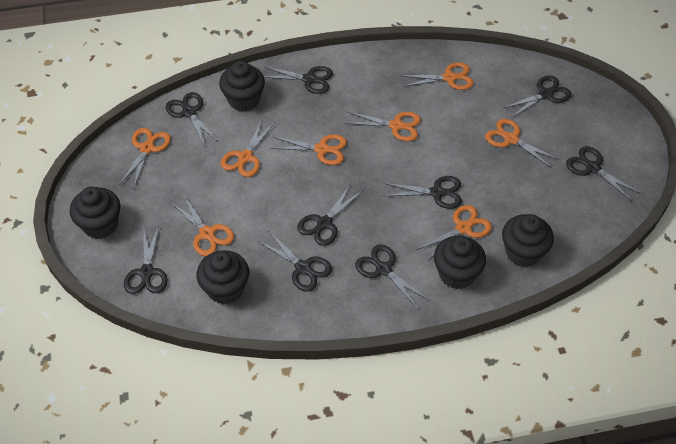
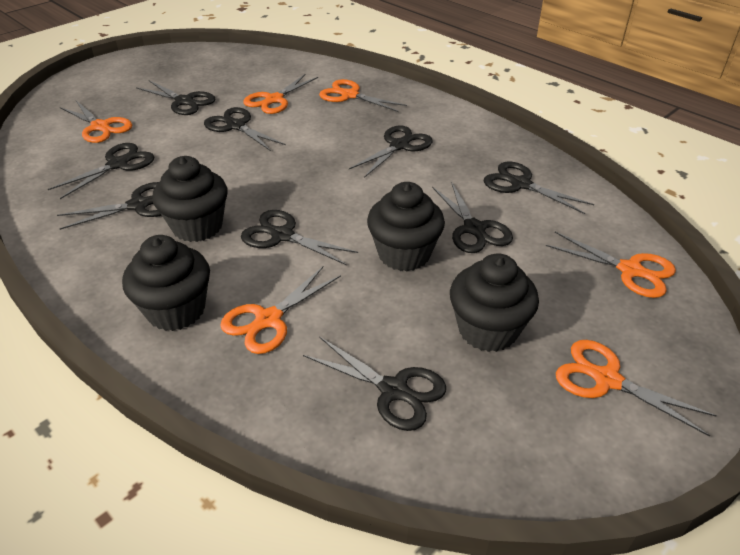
black cupcake: [70,187,120,239] [196,250,249,304] [219,61,265,111] [434,236,486,289] [502,214,554,267] = 5 -> [122,235,210,331] [152,156,227,242] [367,182,445,271] [450,253,539,352] = 4
orange scissors: [119,128,171,187] [171,194,234,256] [221,120,275,177] [270,134,347,165] [345,112,421,141] [401,62,474,90] [417,205,492,261] [485,119,559,168] = 8 -> [60,101,132,143] [220,267,341,354] [243,74,318,114] [319,79,407,112] [546,232,676,298] [556,340,717,437] = 6

